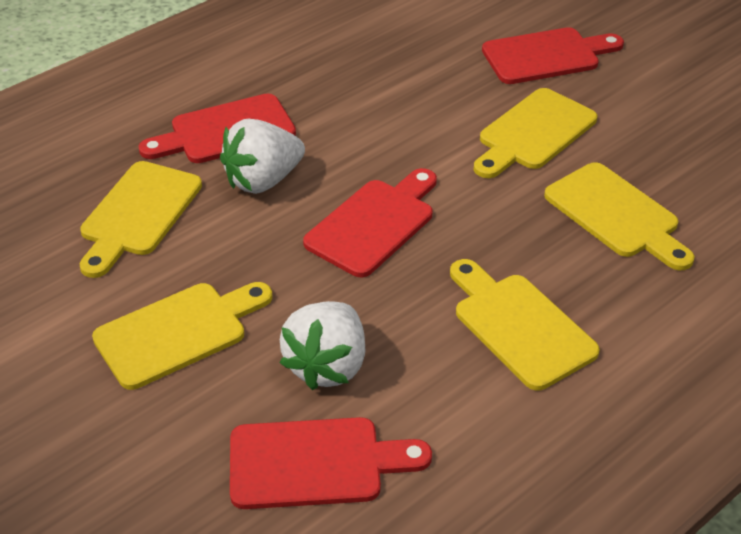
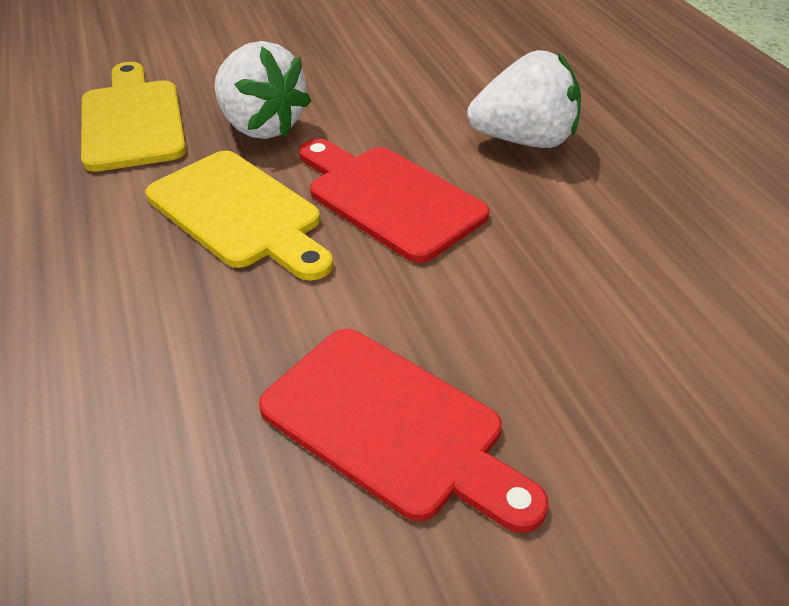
red cutting board: [139,93,296,163] [230,417,432,509] [303,168,437,277] [482,27,624,84] = 4 -> [259,329,549,533] [299,139,490,263] = 2
yellow cutting board: [80,161,202,278] [92,282,272,390] [450,259,600,390] [474,88,597,178] [544,162,695,270] = 5 -> [81,62,186,172] [145,151,333,281] = 2

